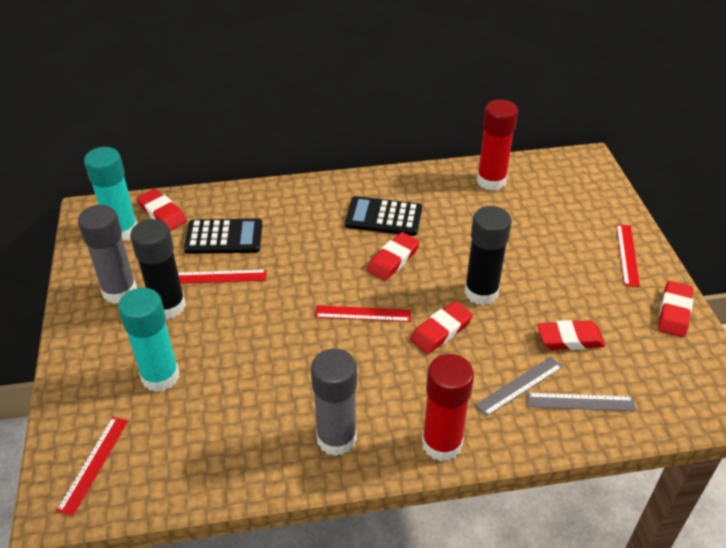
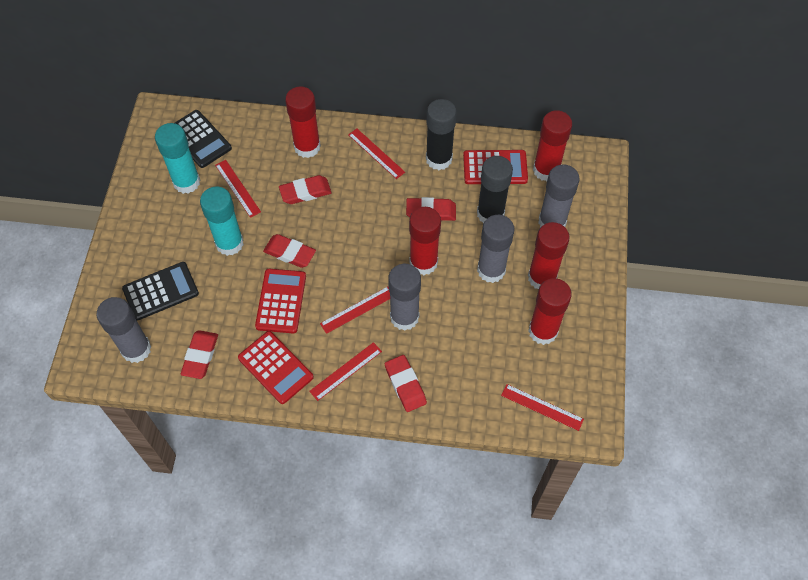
grey glue stick: [78,205,137,304] [311,349,357,456] = 2 -> [96,297,151,363] [388,264,421,331] [477,215,515,283] [538,164,580,228] = 4
grey ruler: [475,357,563,416] [527,393,636,411] = 2 -> none = 0
red calculator: none = 0 -> [238,331,314,404] [255,269,306,333] [463,150,528,184] = 3
red glue stick: [422,354,474,461] [477,100,518,190] = 2 -> [285,87,321,158] [409,207,441,275] [528,222,570,289] [528,278,572,345] [533,110,572,181] = 5
red ruler: [56,417,128,516] [178,269,267,284] [315,306,411,322] [616,225,640,287] = 4 -> [215,160,261,218] [309,342,382,401] [320,286,390,334] [348,129,405,179] [501,384,584,431] = 5

